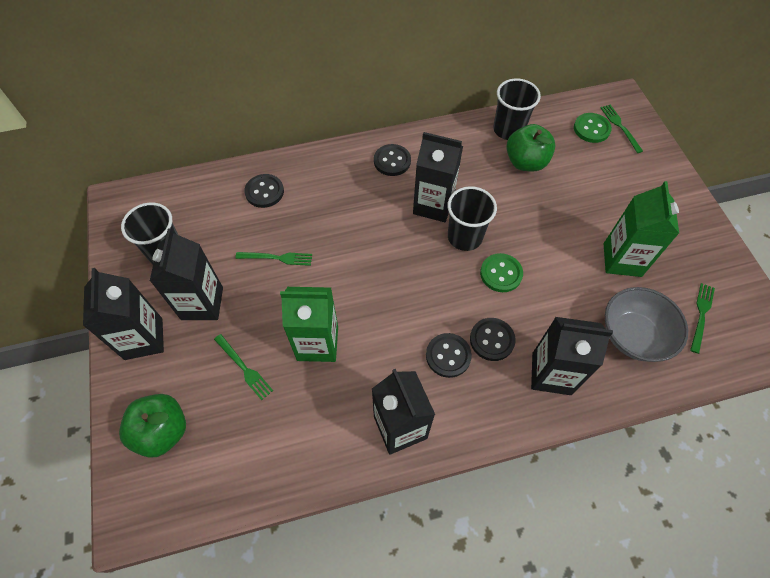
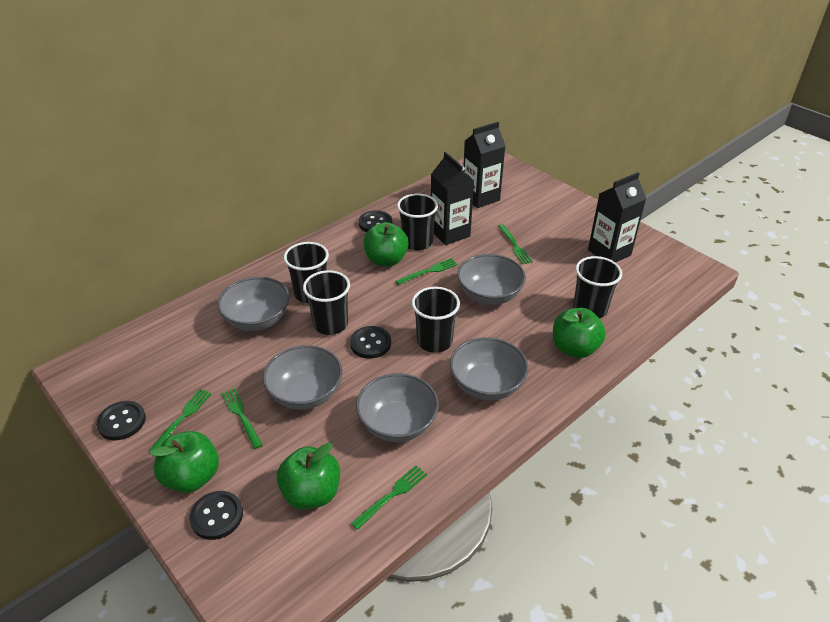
black carton: [83,268,164,360] [150,228,223,320] [372,369,435,455] [413,132,463,222] [531,317,613,395] = 5 -> [431,152,474,245] [463,122,505,208] [588,172,646,263] = 3
black cup: [121,202,178,264] [448,186,497,251] [493,78,541,140] = 3 -> [284,242,329,303] [303,270,350,335] [397,194,438,250] [412,287,460,353] [573,256,622,319] = 5
green apple: [119,394,186,458] [506,124,556,172] = 2 -> [150,431,219,493] [277,442,340,510] [363,222,409,267] [553,308,606,358] = 4
green button: [480,253,523,292] [574,113,612,143] = 2 -> none = 0
green carton: [280,287,338,362] [604,181,679,277] = 2 -> none = 0
green fork: [214,334,273,400] [235,252,312,266] [600,105,643,153] [690,283,715,354] = 4 -> [150,389,211,451] [222,388,263,449] [351,465,427,530] [396,258,458,285] [498,224,533,264] = 5
grey bowl: [605,287,688,362] = 1 -> [217,277,289,331] [263,345,342,410] [356,373,439,442] [450,337,528,401] [457,254,526,305] = 5

